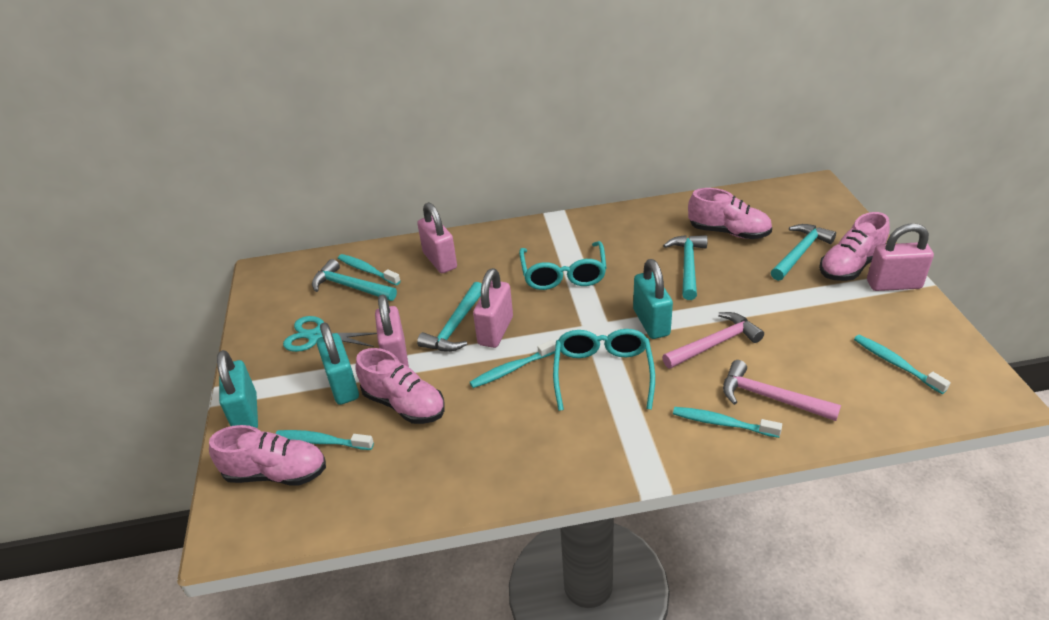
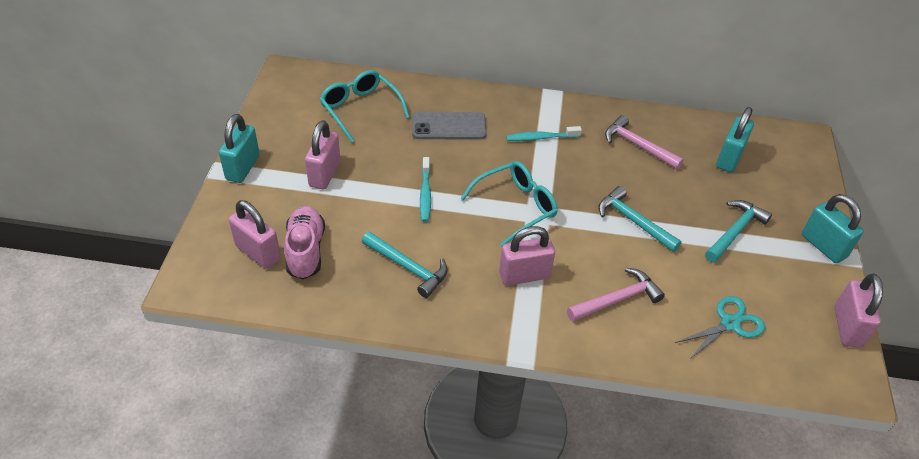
grey phone: none = 0 -> [412,112,487,139] = 1
pink shoe: [209,425,326,486] [355,348,445,424] [688,188,772,239] [819,212,890,281] = 4 -> [284,206,325,279] = 1
turquoise hammer: [312,259,397,301] [417,282,482,352] [663,235,708,300] [771,224,836,281] = 4 -> [362,231,448,298] [599,186,682,252] [705,200,772,262] = 3
turquoise toothbrush: [276,430,374,450] [338,254,401,285] [470,340,556,388] [673,407,782,438] [854,335,951,394] = 5 -> [420,157,431,222] [506,126,582,141] = 2

